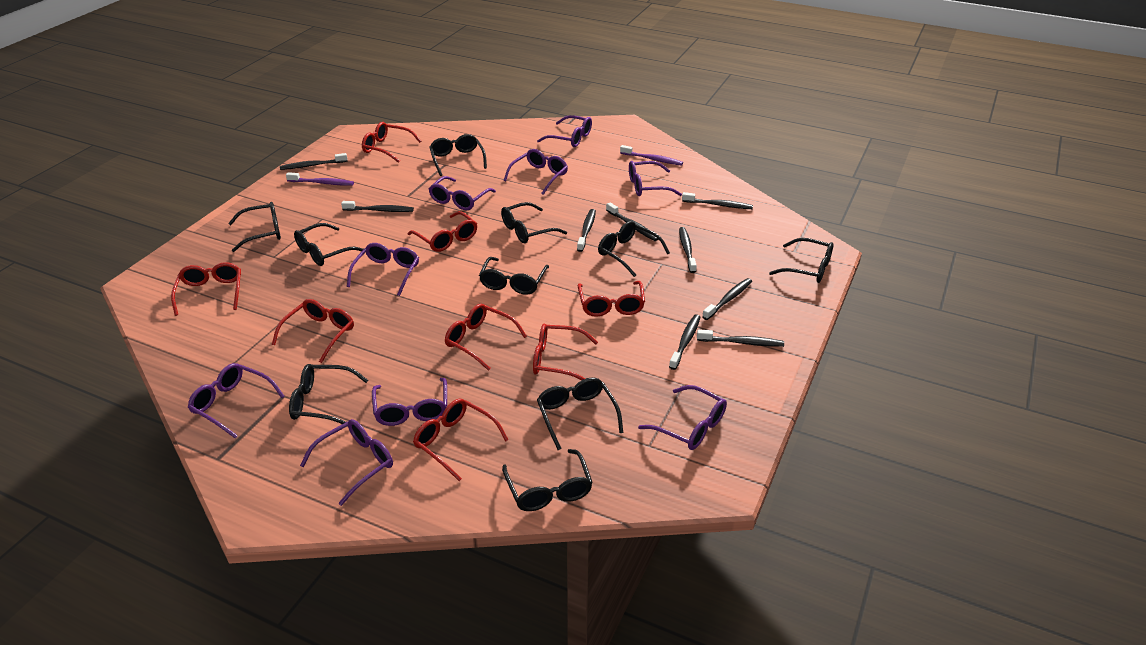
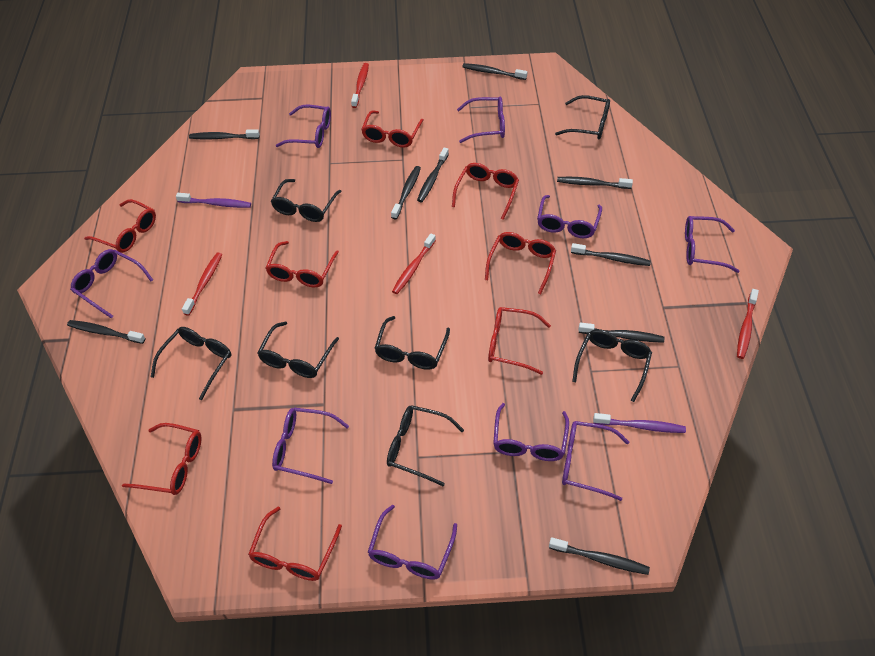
black glasses: [228,202,281,252] [289,364,368,424] [294,223,363,266] [429,134,487,176] [479,257,549,295] [501,202,567,244] [502,449,593,511] [537,377,623,450] [598,221,670,277] [769,238,834,283] = 10 -> [151,327,231,400] [257,321,339,378] [271,179,342,222] [374,316,450,370] [387,405,464,486] [555,95,610,139] [572,329,652,402] = 7
red toothbrush: none = 0 -> [182,253,222,316] [351,63,369,108] [392,233,436,294] [737,289,759,359] = 4

